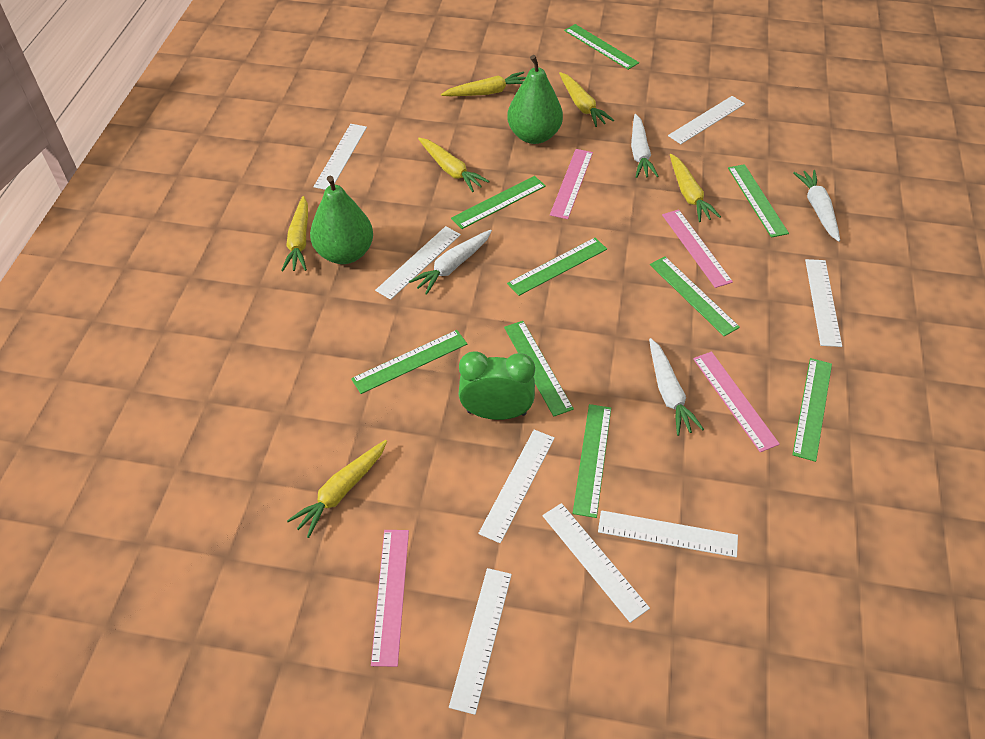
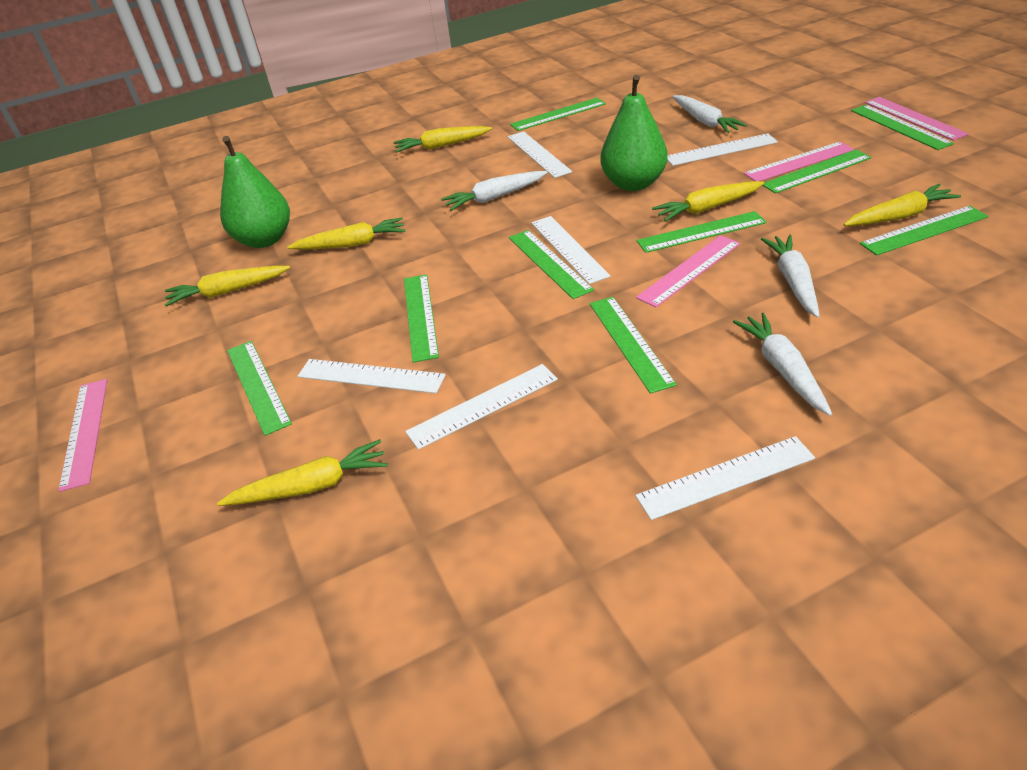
green clock: [458,351,535,420] = 1 -> none = 0
white ruler: [314,124,367,190] [375,226,461,300] [449,568,512,715] [478,430,555,543] [542,503,650,623] [598,510,738,557] [668,96,745,144] [805,259,842,347] = 8 -> [298,359,446,393] [405,364,558,450] [507,131,572,178] [531,216,611,284] [635,436,815,520] [668,134,778,166] = 6

